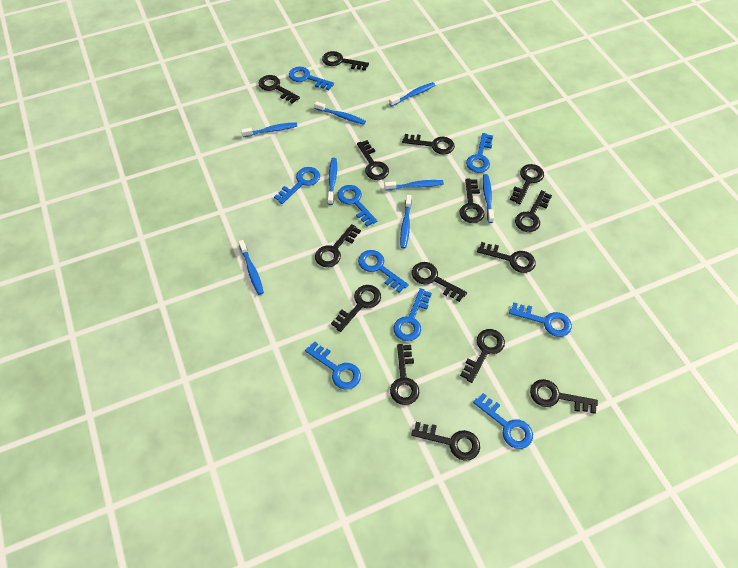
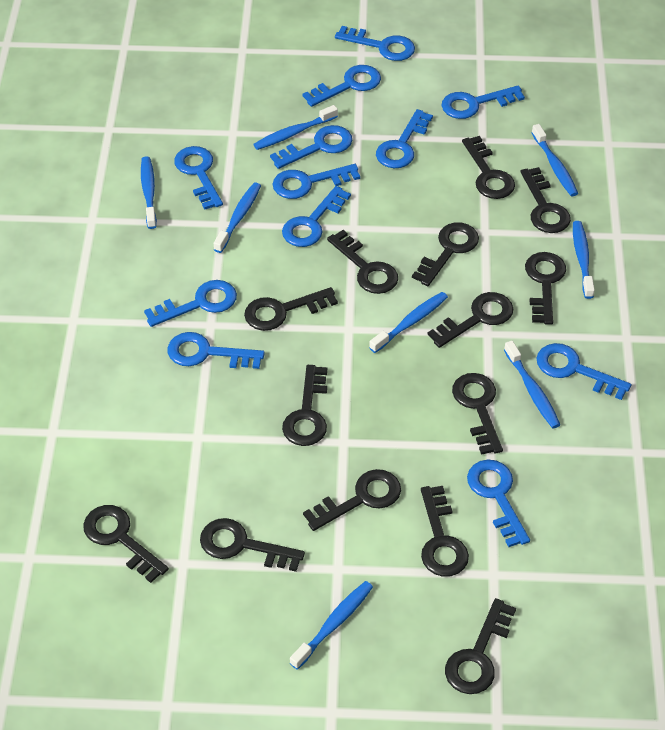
black key: [258,75,300,104] [315,224,361,267] [322,51,369,71] [331,285,381,332] [357,140,389,180] [390,344,419,405] [402,134,455,155] [411,422,480,461] [412,262,467,302] [459,179,485,223] [460,329,505,383] [477,242,536,273] [510,164,544,204] [515,190,552,232] [530,379,598,414] = 15 -> [83,505,169,583] [200,518,305,572] [244,287,338,331] [282,365,327,446] [303,469,401,531] [327,230,398,294] [412,222,479,286] [421,486,469,577] [427,292,513,348] [445,598,516,694] [452,373,503,455] [462,136,515,199] [520,167,571,233] [525,252,566,325] = 14
blue key: [274,167,320,204] [289,67,334,90] [305,341,361,390] [337,185,377,226] [358,250,409,293] [394,288,432,341] [466,133,493,173] [473,393,533,449] [509,302,572,337] = 9 -> [144,280,237,327] [168,332,265,369] [174,146,223,210] [270,125,352,169] [273,164,360,199] [282,186,351,247] [303,65,381,107] [335,26,415,61] [376,109,433,168] [441,85,525,119] [467,460,530,547] [536,343,632,400] = 12

